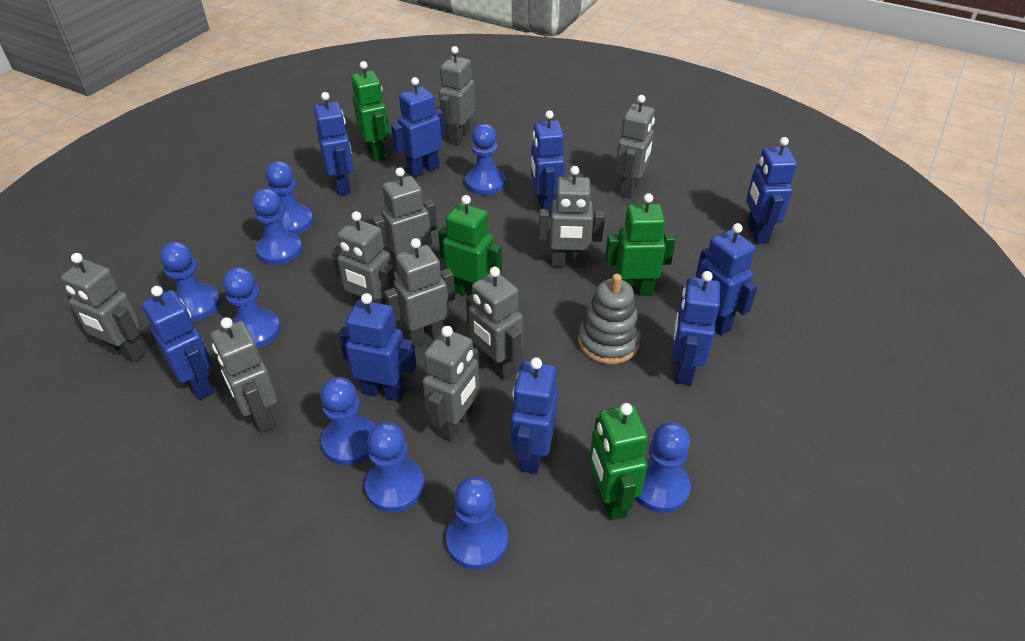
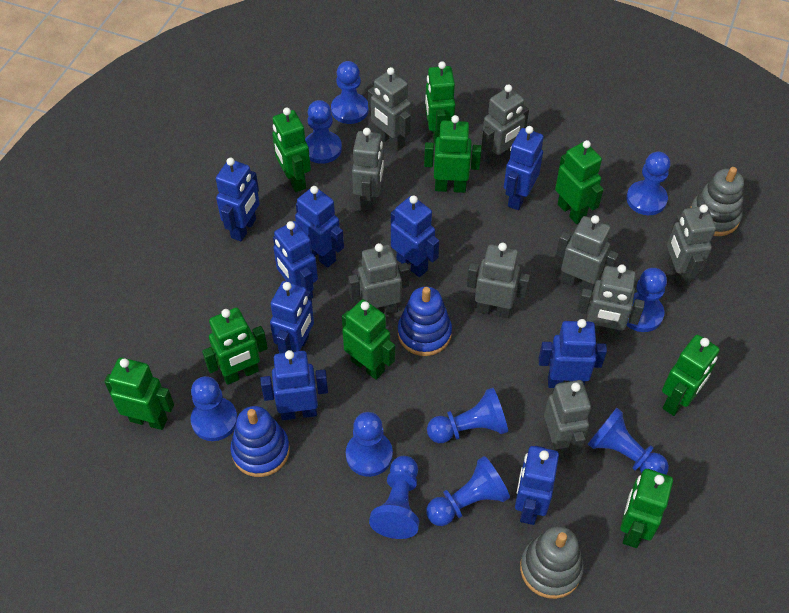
blue pawn: [160,242,220,322] [223,267,280,348] [252,189,302,265] [266,161,313,235] [321,377,375,465] [365,422,424,513] [446,476,508,570] [465,124,506,195] [635,422,691,513] = 9 -> [191,376,238,441] [305,100,342,164] [331,61,369,124] [346,412,393,477] [369,456,419,539] [426,456,510,526] [427,388,508,443] [588,408,669,475] [626,152,670,215] [627,268,667,332] = 10
blue stacking toy: none = 0 -> [230,406,290,477] [398,286,452,356] = 2
green robot: [351,61,389,162] [438,195,502,296] [589,403,648,520] [605,193,676,296] = 4 -> [104,358,174,430] [202,308,268,385] [272,108,311,192] [342,299,395,380] [424,115,482,193] [425,61,455,146] [555,140,604,224] [620,469,673,548] [662,335,720,416] = 9
grey robot: [61,253,146,362] [211,317,277,433] [331,211,395,305] [372,167,437,273] [384,238,455,347] [422,326,480,442] [439,46,476,145] [466,267,523,380] [539,166,605,268] [615,95,655,198] = 10 -> [348,243,409,315] [352,128,384,212] [368,67,411,152] [467,243,530,318] [482,84,529,168] [544,380,591,460] [556,215,619,293] [577,264,645,340] [667,204,716,287] = 9
grey stacking toy: [578,274,641,364] = 1 -> [520,526,584,599] [690,167,744,236] = 2

